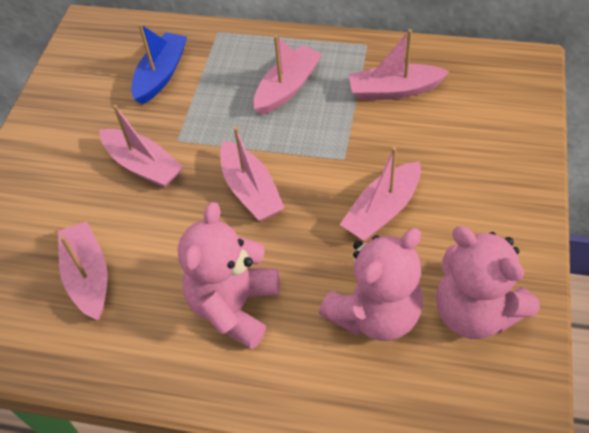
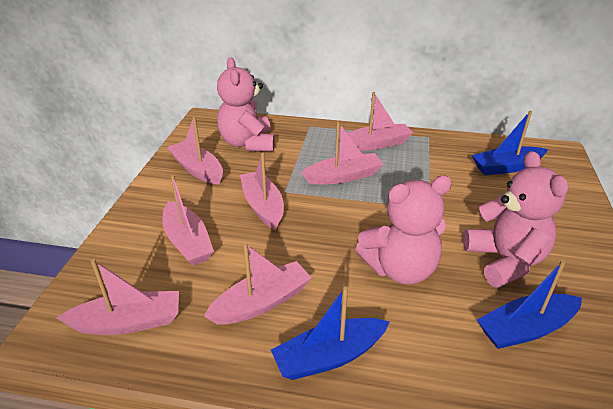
blue boat: [131,23,187,105] = 1 -> [271,286,390,380] [472,111,548,175] [477,260,582,349] = 3
pink boat: [58,221,107,320] [99,105,183,188] [220,127,285,221] [253,35,322,115] [339,147,421,241] [348,29,450,100] = 6 -> [57,259,179,335] [162,175,214,266] [167,117,223,185] [204,243,312,324] [240,152,284,231] [301,122,383,185] [339,92,413,150] = 7

